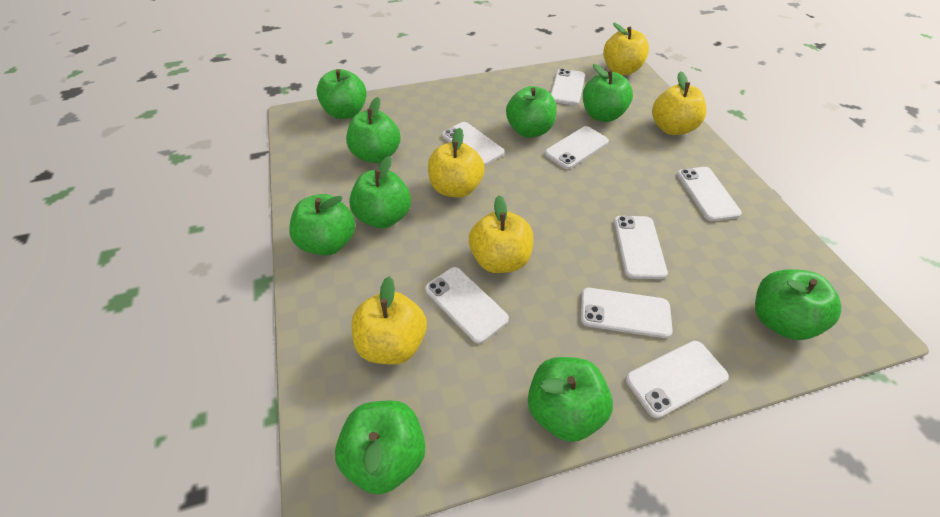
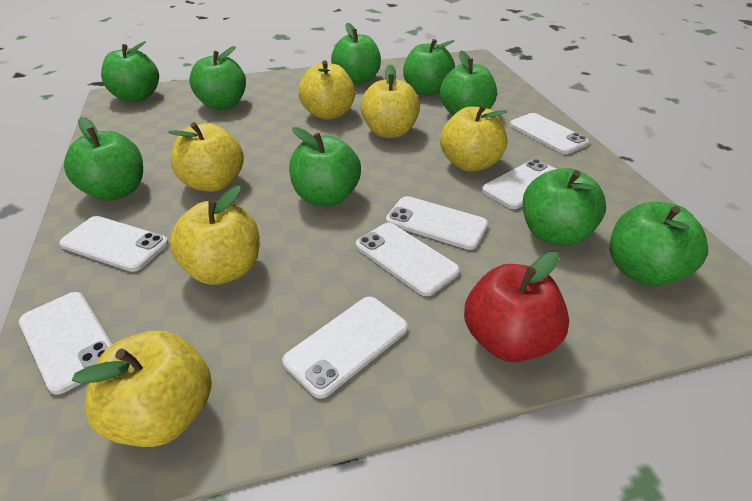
red apple: none = 0 -> [464,252,569,362] = 1
white phone: [425,267,509,344] [442,122,505,166] [545,126,609,169] [551,69,585,105] [581,288,673,338] [614,216,668,279] [626,341,729,418] [677,167,742,221] = 8 -> [19,292,112,395] [59,216,169,272] [282,297,408,399] [356,223,460,296] [386,196,488,250] [482,159,556,209] [510,113,589,154] = 7
yellow apple: [351,277,427,365] [428,128,485,198] [469,195,533,273] [603,23,649,75] [652,71,706,135] = 5 -> [72,331,212,447] [168,122,244,192] [170,186,259,285] [298,60,355,120] [360,64,420,138] [440,104,507,172] = 6

